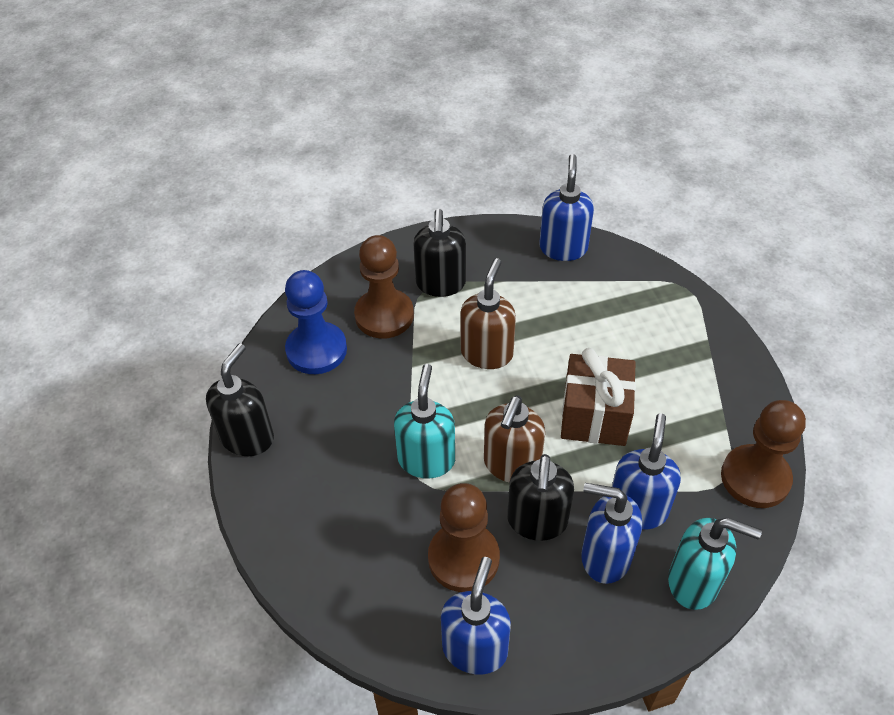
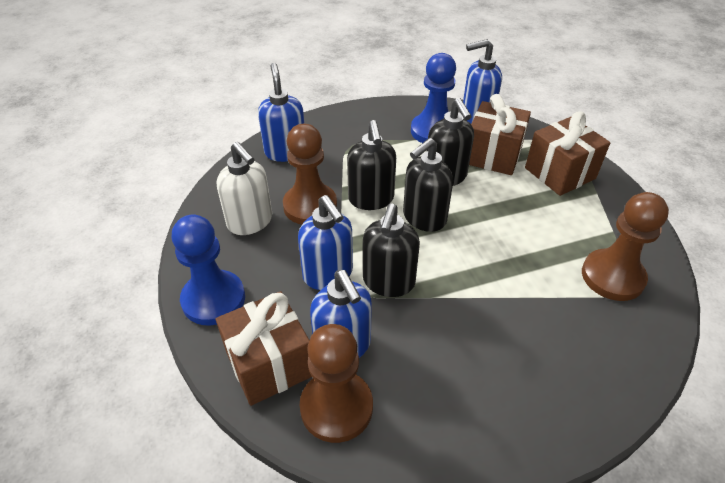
black soap dispenser: [206,343,274,456] [414,209,466,297] [507,454,574,541] = 3 -> [347,120,396,210] [363,204,420,297] [403,138,453,232] [427,98,474,186] = 4
blue pawn: [285,270,347,374] = 1 -> [172,215,245,325] [411,53,456,143] = 2
brown gift: [561,348,636,446] = 1 -> [216,291,312,406] [469,94,531,175] [525,111,610,196] = 3
brown soap dispenser: [460,258,516,369] [484,396,545,483] = 2 -> none = 0
turquoise soap dispenser: [394,364,455,479] [668,517,762,610] = 2 -> none = 0
white soap dispenser: none = 0 -> [217,142,272,235] = 1

